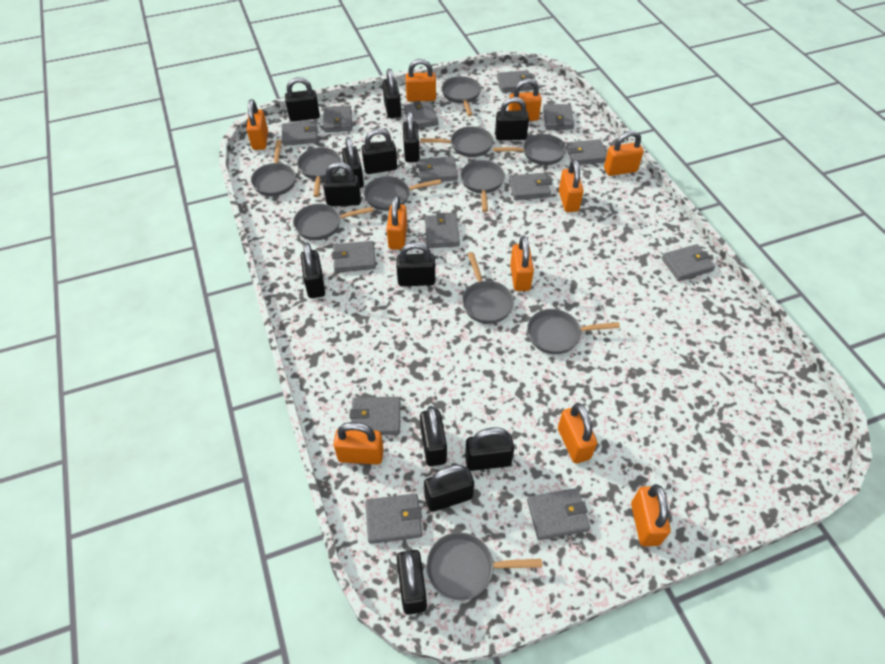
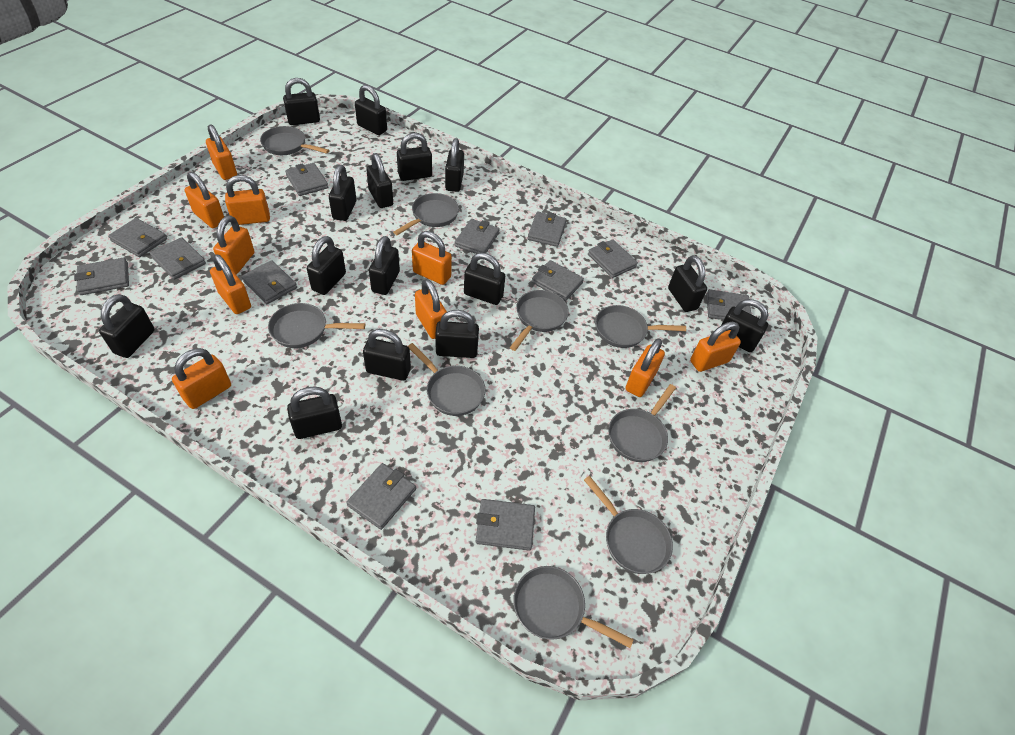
black padlock: [285,77,320,121] [301,242,325,298] [323,162,361,206] [342,137,364,188] [362,129,397,174] [383,69,401,118] [396,242,435,286] [397,550,427,614] [403,111,420,162] [420,406,447,466] [424,465,474,512] [465,428,514,471] [495,97,529,140] = 13 -> [99,294,155,358] [283,78,320,125] [287,387,342,439] [307,236,346,295] [329,165,356,221] [355,85,387,135] [363,329,411,381] [366,153,393,208] [369,236,400,295] [397,133,432,181] [435,310,479,358] [445,138,464,192] [464,253,505,305] [668,255,707,312] [721,299,768,352] = 15
grey pan: [251,140,296,196] [293,204,374,240] [297,147,341,197] [364,176,441,211] [420,126,493,157] [426,532,542,600] [442,76,481,116] [460,160,505,212] [462,252,514,324] [493,134,566,165] [527,309,620,354] = 11 -> [260,126,329,155] [268,303,365,348] [393,193,459,235] [408,343,486,416] [510,290,569,351] [513,566,634,648] [584,476,673,574] [595,305,686,348] [608,384,676,462] = 9
grey wallet: [282,121,318,146] [323,105,352,132] [332,241,376,273] [349,397,400,435] [365,493,422,544] [404,101,438,129] [418,157,458,183] [425,213,460,248] [497,70,533,93] [509,173,551,200] [527,488,590,540] [543,104,574,130] [566,139,607,165] [661,244,715,281] = 14 -> [74,258,129,295] [108,218,167,257] [150,237,206,280] [241,260,297,304] [285,163,328,196] [346,463,416,530] [455,219,500,254] [475,499,535,551] [528,211,567,247] [531,260,584,301] [588,239,638,278] [706,289,751,320] = 12

